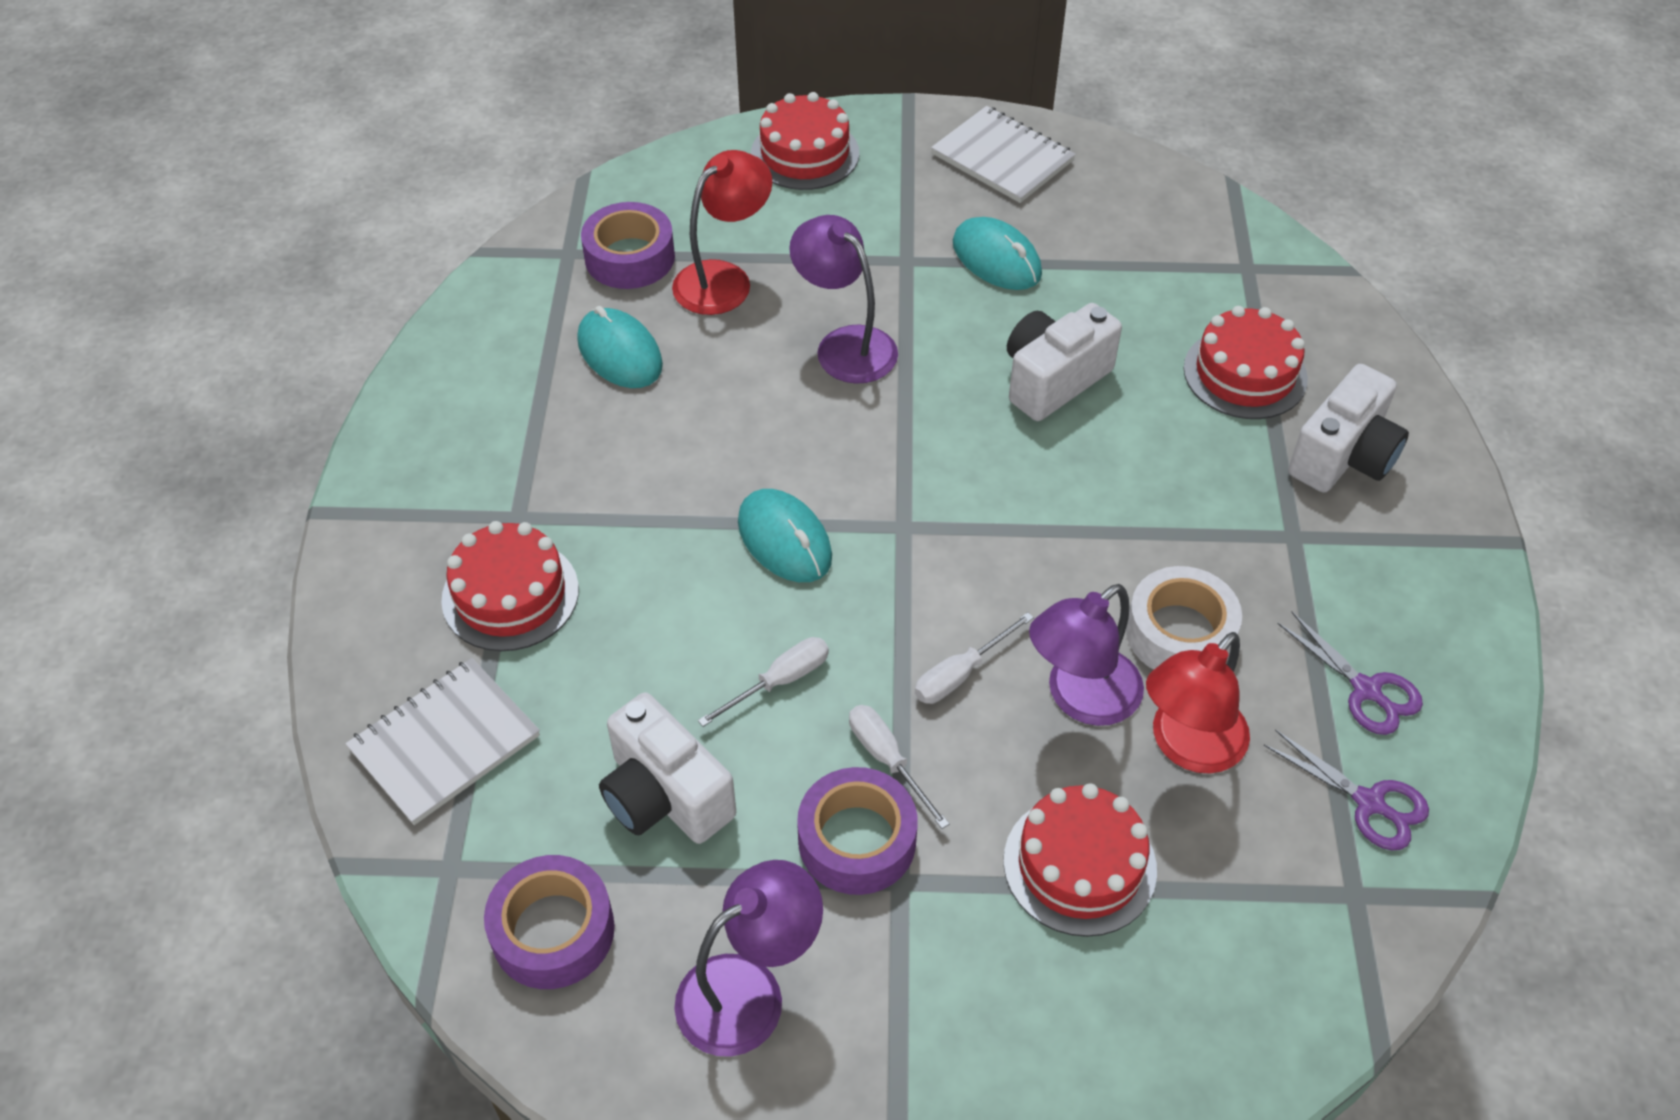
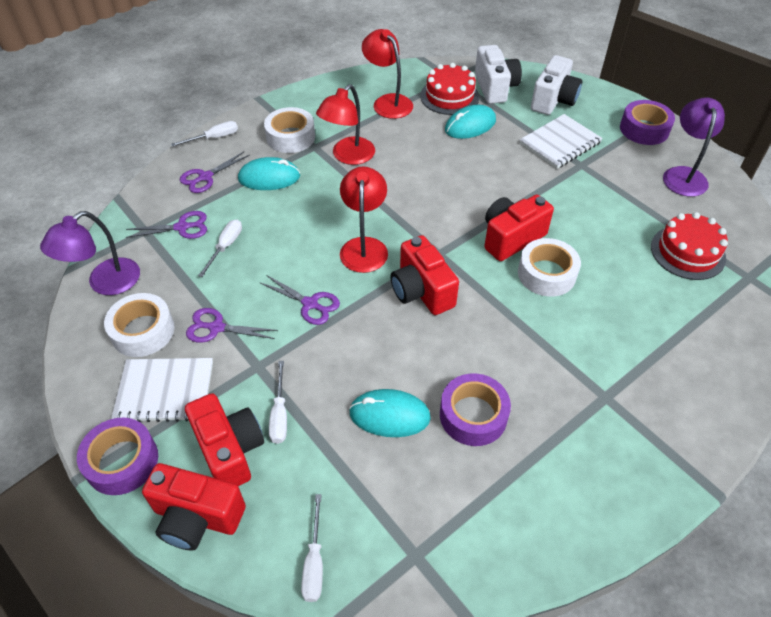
purple lamp: [674,860,823,1057] [789,215,898,384] [1029,584,1144,726] = 3 -> [40,211,140,295] [663,98,725,197] = 2
purple scissors: [1264,729,1429,850] [1277,612,1423,735] = 2 -> [126,211,207,239] [180,151,250,193] [186,308,278,343] [259,275,340,325] = 4
red cake: [441,521,579,651] [751,92,859,190] [1003,783,1157,937] [1184,306,1308,419] = 4 -> [420,63,479,115] [651,212,728,280] = 2
red camera: none = 0 -> [142,463,246,550] [185,393,264,486] [390,235,459,315] [484,195,554,261] = 4
red lamp: [672,150,772,315] [1146,632,1250,774] = 2 -> [316,84,375,165] [340,166,388,273] [362,29,413,119] = 3
white camera: [599,692,736,844] [1007,303,1122,421] [1288,364,1409,493] = 3 -> [475,45,522,104] [531,55,582,115] = 2
white screwdriver: [698,637,829,727] [849,705,950,829] [915,612,1034,704] = 3 -> [171,121,238,147] [198,219,242,277] [269,361,287,444] [301,494,323,602] = 4
white tape: [1126,566,1242,670] = 1 -> [104,293,175,357] [264,107,315,153] [518,238,581,297] = 3

